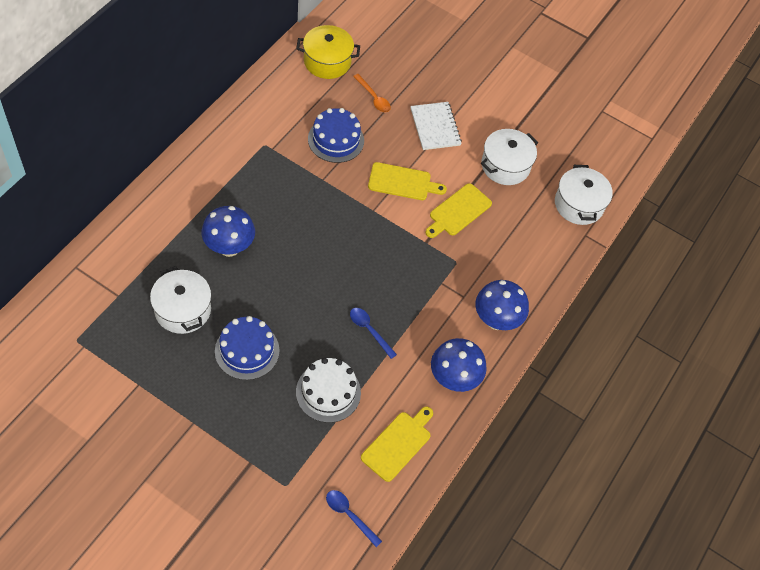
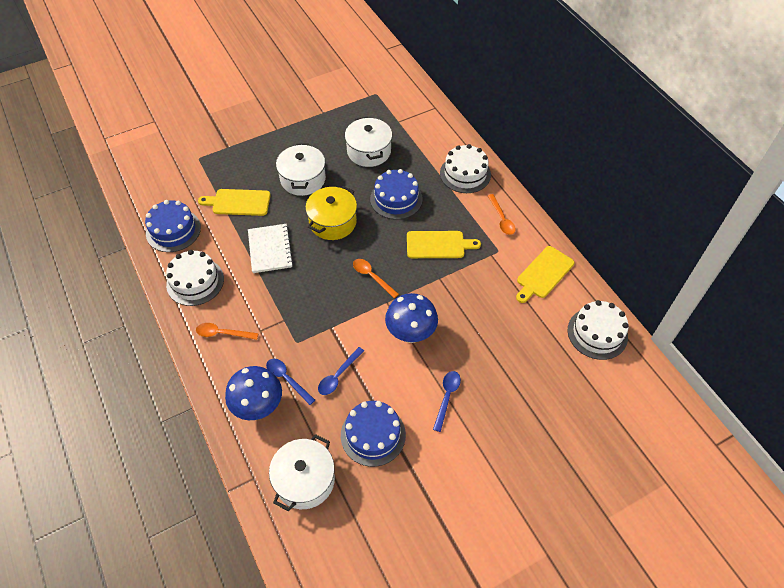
blue cake: [215,316,279,380] [308,108,364,163] = 2 -> [145,200,201,252] [341,401,406,467] [370,169,423,220] = 3
blue mushroom: [202,206,255,257] [431,338,487,392] [475,280,529,330] = 3 -> [225,366,282,420] [385,293,438,343] = 2
blue spoon: [326,490,382,547] [350,308,397,359] = 2 -> [266,359,315,405] [318,347,364,395] [433,371,461,432] = 3
orange spoon: [353,74,391,112] = 1 -> [196,323,259,340] [353,259,399,298] [488,194,516,235] = 3
white cake: [296,358,361,423] = 1 -> [166,250,224,306] [440,144,491,193] [568,300,629,360] = 3

